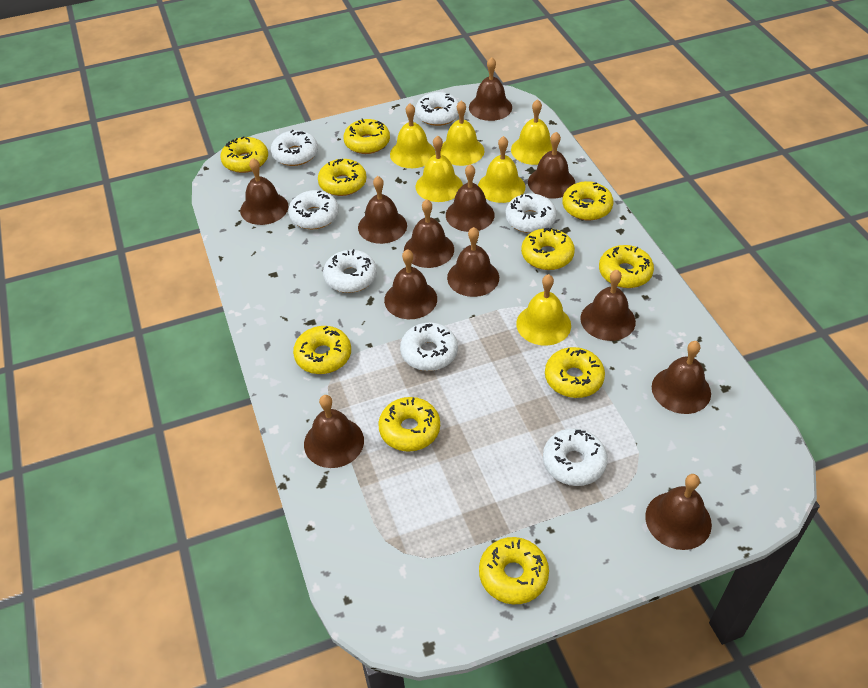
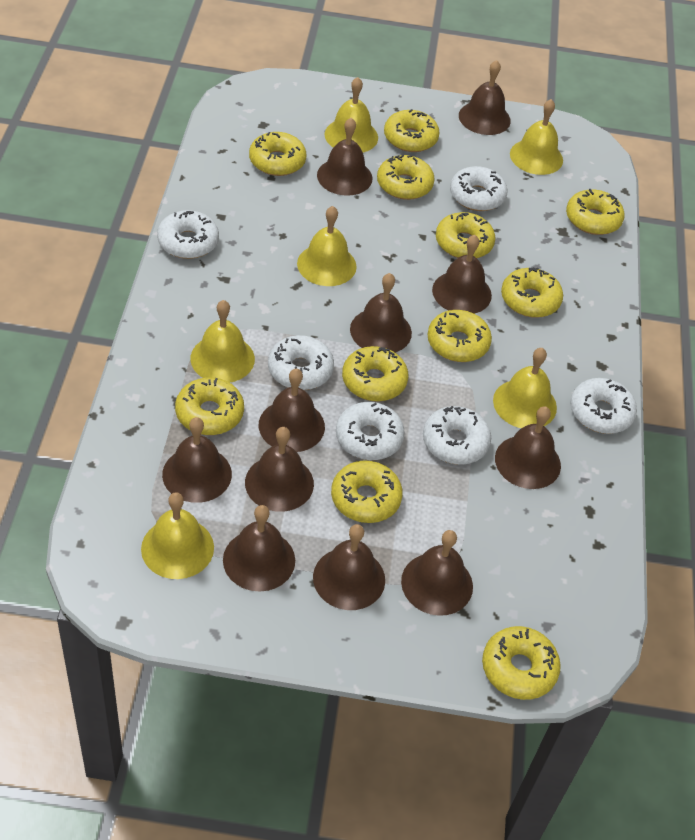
brown bell: [240,158,288,225] [304,395,364,468] [358,176,407,244] [384,249,437,319] [404,199,454,268] [446,164,495,232] [447,227,499,297] [469,57,512,121] [528,132,575,198] [580,270,636,341] [645,474,712,550] [652,341,711,414] = 12 -> [162,417,232,503] [223,505,295,592] [245,427,314,512] [259,368,325,452] [313,524,385,610] [317,118,372,196] [350,273,412,353] [401,530,473,616] [432,235,492,314] [459,60,511,135] [495,406,561,489] = 11
white donut: [271,130,318,166] [288,190,339,229] [323,249,377,293] [400,323,458,371] [415,92,459,126] [505,193,557,233] [543,428,608,486] = 7 -> [157,210,219,259] [268,335,334,390] [336,402,405,460] [423,406,491,465] [450,166,508,211] [570,378,637,434] = 6
yellow donut: [220,136,268,173] [293,326,351,374] [318,159,367,196] [343,119,390,154] [378,397,440,452] [479,537,549,604] [521,228,575,270] [545,347,605,398] [562,181,614,221] [599,245,654,288] = 10 -> [175,377,244,435] [249,132,307,176] [331,460,403,523] [342,346,408,402] [377,155,435,200] [384,109,440,152] [427,310,492,362] [436,212,495,258] [482,626,561,700] [501,267,563,318] [566,189,624,235] = 11

